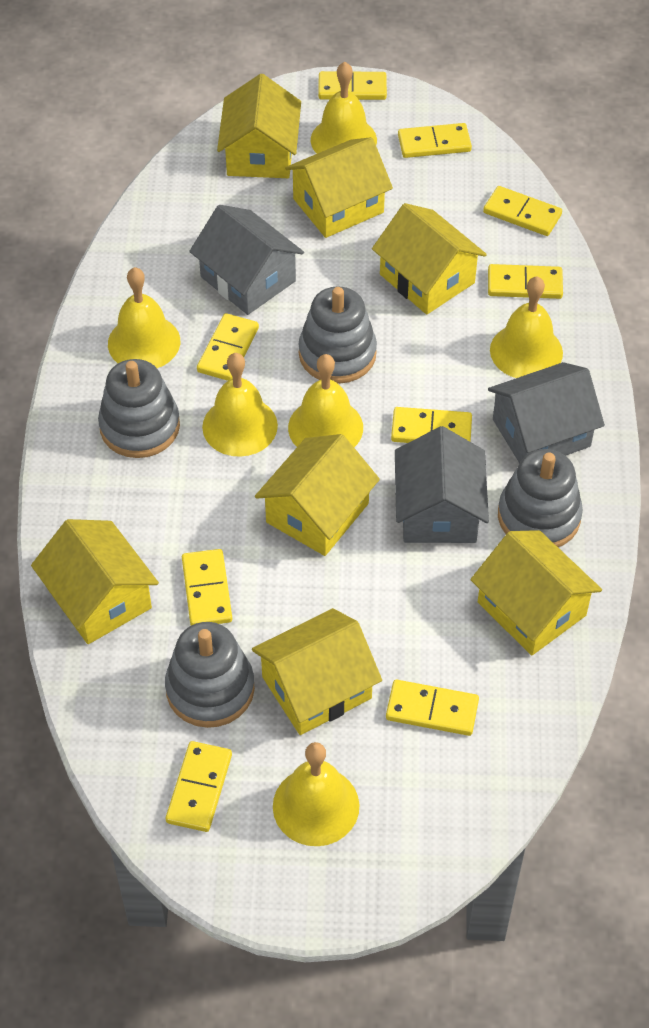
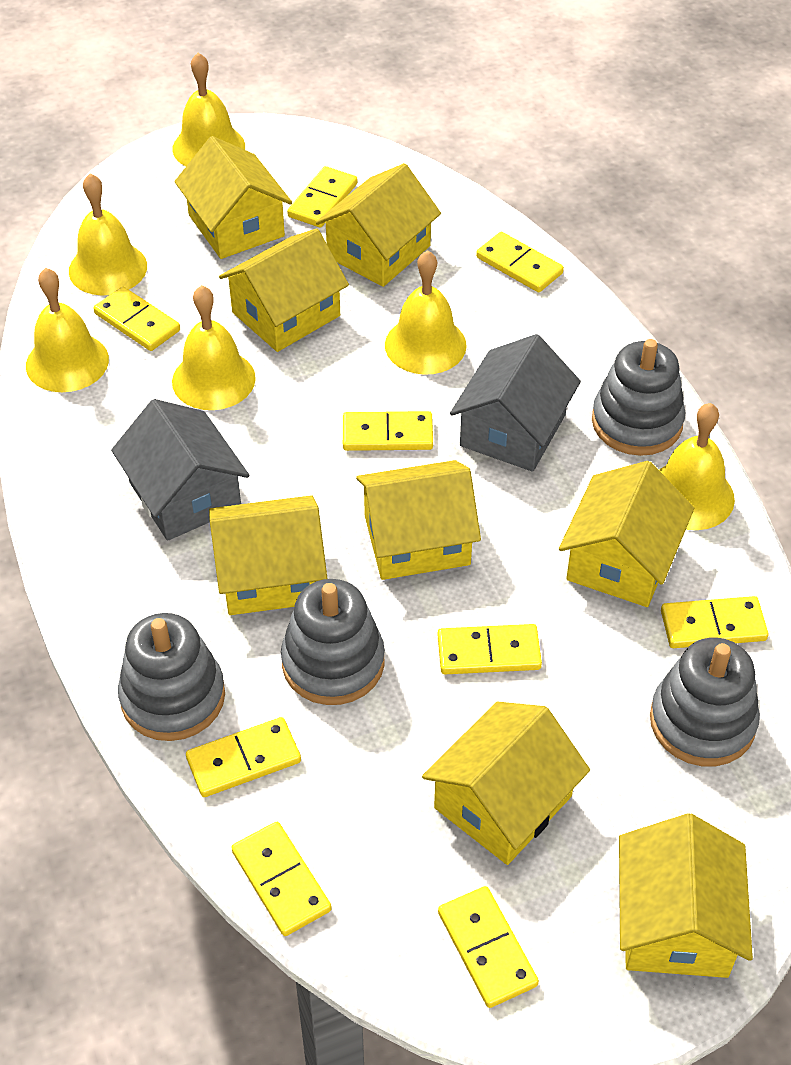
grey house: [189,205,304,315] [395,426,489,543] [488,362,605,464] = 3 -> [111,399,249,541] [450,334,581,472] = 2
yellow house: [31,519,159,644] [217,74,301,178] [252,608,382,735] [255,434,380,556] [285,137,393,238] [372,203,487,314] [470,530,602,655] = 7 -> [174,136,292,259] [209,495,327,615] [219,228,349,352] [316,163,441,287] [356,460,481,580] [422,702,590,865] [559,461,694,607] [619,813,753,978] = 8

